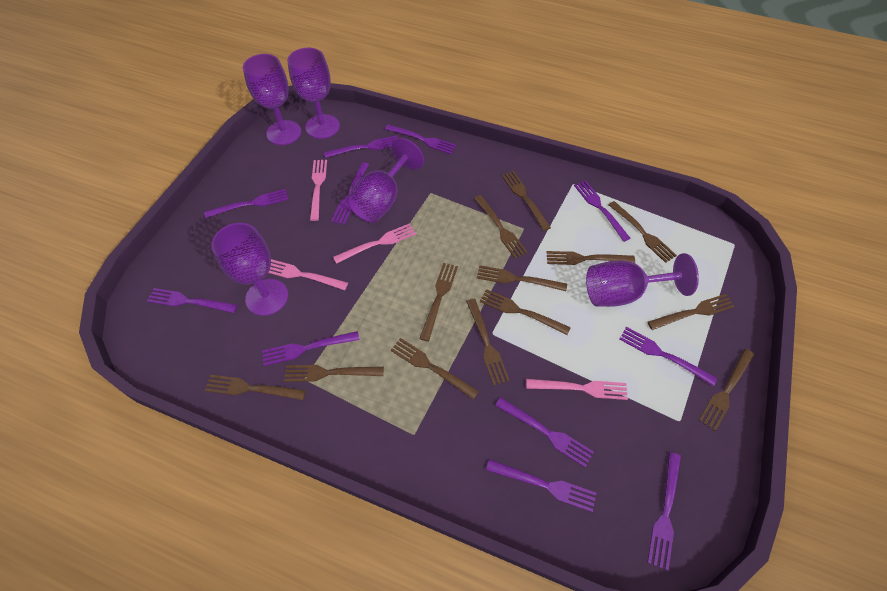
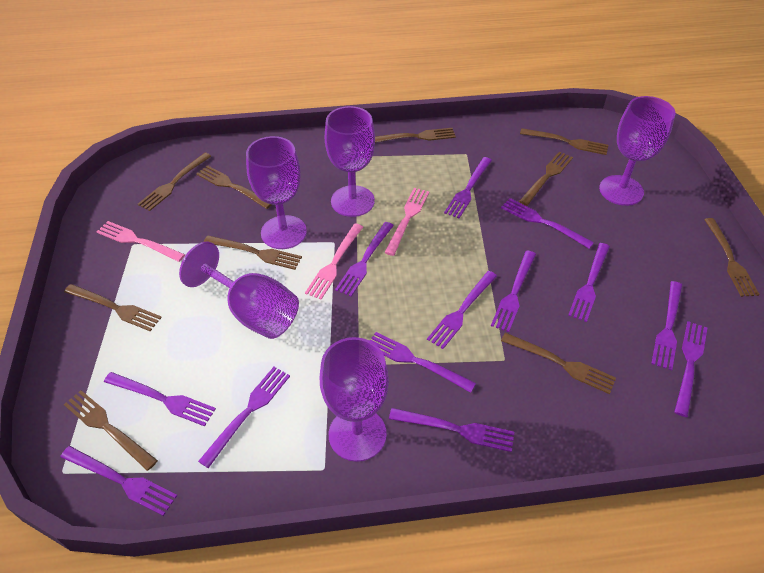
brown fork: [205,375,306,400] [284,365,384,382] [391,338,479,399] [419,263,458,341] [466,299,510,386] [474,195,528,259] [477,265,567,291] [480,289,571,335] [502,171,551,231] [546,251,635,265] [609,201,677,263] [648,294,735,330] [699,349,754,431] = 13 -> [64,284,162,331] [64,390,158,471] [138,153,211,211] [196,165,272,209] [204,235,302,270] [375,128,456,143] [501,333,616,394] [519,151,573,206] [520,128,608,155] [704,218,760,297] = 10
pink fork: [268,259,348,290] [310,160,327,221] [333,223,416,264] [526,379,628,400] = 4 -> [97,221,185,262] [305,224,363,300] [384,188,429,256] = 3
purple fork: [147,288,238,313] [204,189,288,218] [262,331,359,366] [324,135,398,158] [331,162,369,225] [385,124,456,154] [486,459,596,512] [495,397,594,468] [574,181,631,242] [619,327,717,386] [647,452,681,570] = 11 -> [60,446,177,516] [104,372,216,426] [198,367,290,468] [335,222,394,296] [370,332,476,393] [389,408,514,452] [427,271,497,349] [444,157,492,218] [491,250,536,332] [501,198,594,249] [568,243,610,322] [651,281,682,370] [674,321,708,417] = 13

